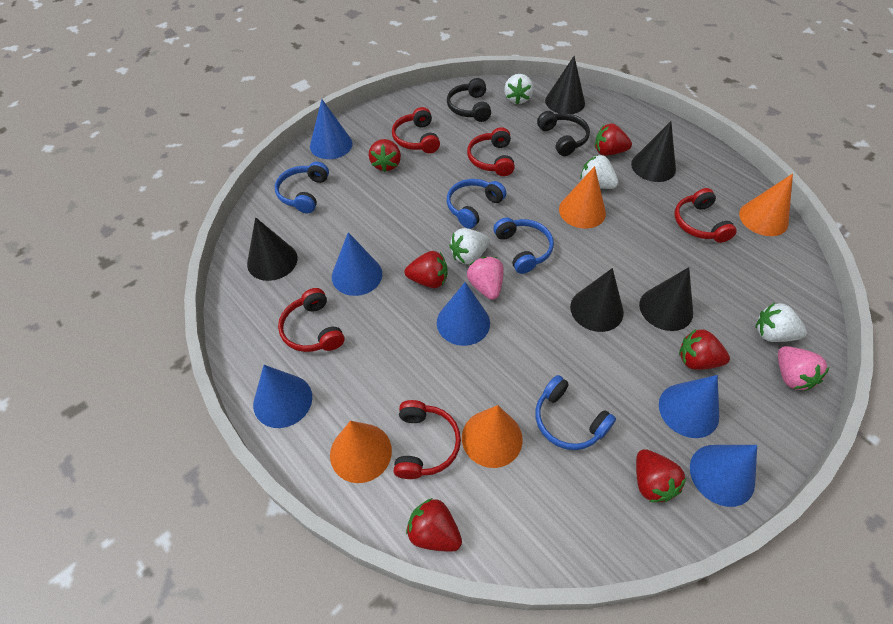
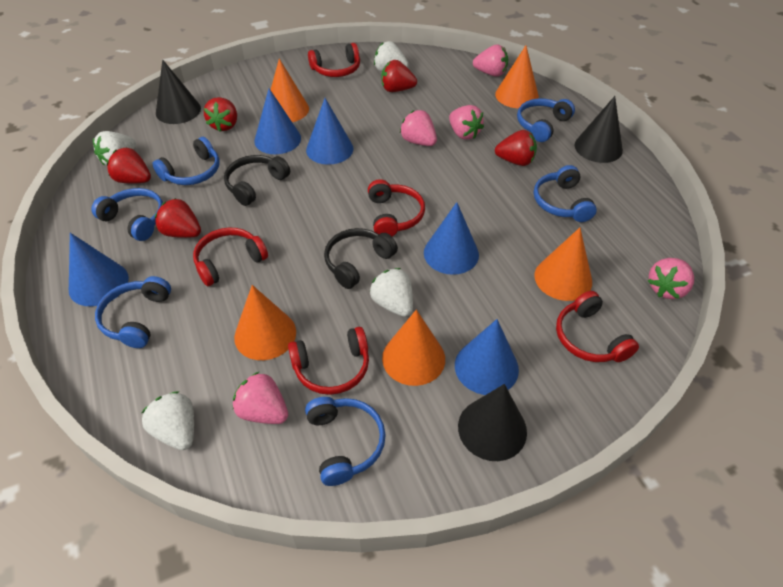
black cone: [247,217,298,281] [545,56,585,114] [570,268,624,332] [631,121,676,182] [639,267,693,331] = 5 -> [156,60,201,124] [458,384,527,461] [575,96,623,163] = 3
blue cone: [253,365,312,428] [310,99,353,159] [332,232,382,296] [437,282,490,346] [659,375,719,438] [690,445,757,507] = 6 -> [69,233,129,306] [254,88,301,154] [306,98,353,165] [424,202,479,275] [455,319,519,395] = 5
blue headphones: [275,162,329,213] [447,179,506,229] [493,217,554,274] [535,375,616,450] = 4 -> [91,188,163,241] [95,276,171,348] [152,137,220,185] [305,397,386,486] [517,98,575,142] [534,165,597,222] = 6
orange cone: [330,421,392,483] [462,405,523,468] [559,166,606,229] [739,174,793,236] = 4 -> [234,285,296,360] [271,59,309,122] [382,310,445,386] [495,45,539,108] [534,228,592,301] = 5
pink strawberry: [467,257,504,300] [778,346,829,391] = 2 -> [233,372,288,424] [400,110,437,146] [449,105,484,140] [473,44,508,77] [648,258,694,299] = 5
red strawberry: [369,139,401,172] [405,251,447,288] [406,498,462,552] [595,123,632,156] [636,449,686,502] [679,329,730,370] = 6 -> [107,148,151,184] [155,198,201,238] [204,97,237,132] [381,60,417,92] [495,130,537,166] = 5

